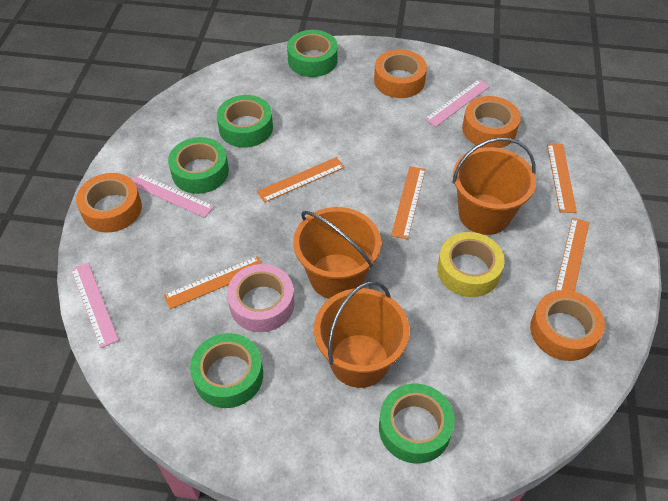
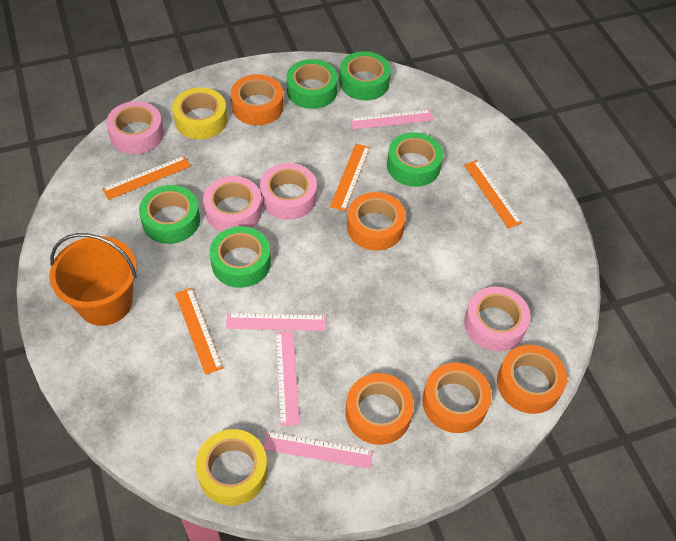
orange bucket: [293,207,381,299] [314,281,410,388] [452,137,536,235] = 3 -> [49,233,137,326] = 1
orange ruler: [164,256,262,309] [257,157,345,203] [391,166,426,239] [547,144,577,213] [555,218,589,292] = 5 -> [102,156,191,200] [175,288,223,375] [330,144,370,211] [464,160,522,228] = 4
orange tape: [76,173,142,233] [374,49,427,98] [462,96,521,148] [530,290,605,361] = 4 -> [231,74,284,125] [346,373,414,445] [347,192,406,251] [422,363,492,433] [497,345,567,414] = 5
pink ruler: [71,263,119,348] [132,173,214,218] [424,79,490,127] = 3 -> [226,313,326,331] [263,431,373,469] [276,331,300,426] [350,110,434,130] = 4
pink tape: [227,264,294,332] = 1 -> [106,101,164,154] [203,176,262,232] [260,163,317,220] [464,287,530,351] = 4
yellow tape: [437,232,504,297] = 1 -> [172,87,227,139] [196,429,268,506] = 2

